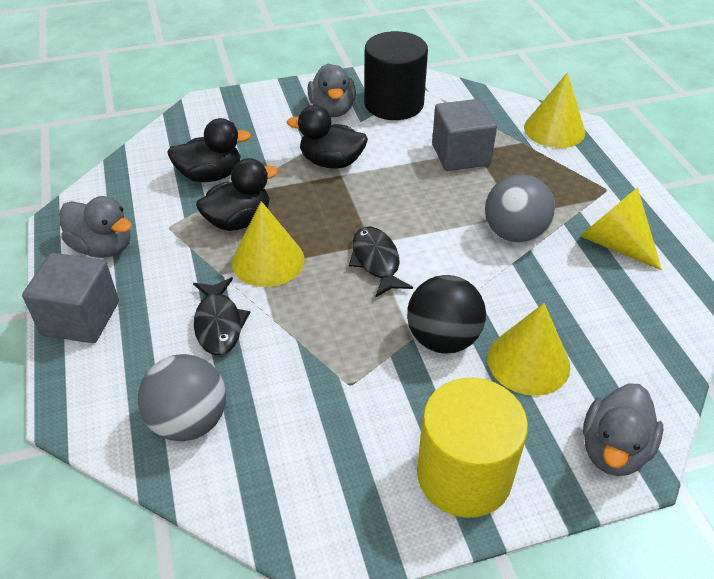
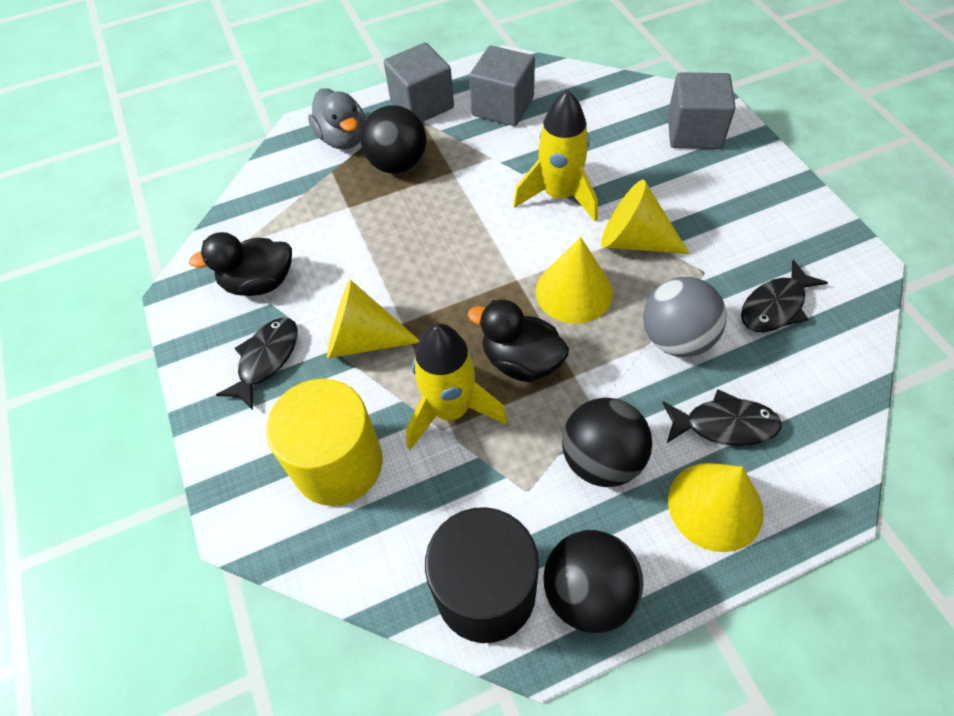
black ball: [407,275,486,354] = 1 -> [361,105,427,174] [543,530,643,633] [562,398,652,487] = 3
black duck: [167,118,251,182] [196,158,278,231] [287,105,368,169] = 3 -> [189,232,292,296] [468,300,569,382] = 2
black fish: [193,277,250,355] [349,227,413,298] = 2 -> [216,318,298,410] [662,389,782,446] [741,260,828,332] = 3
grey ball: [138,354,226,441] [485,174,555,243] = 2 -> [643,277,727,357] = 1
grey cube: [22,253,119,343] [432,99,497,171] = 2 -> [384,43,454,122] [469,46,535,126] [668,72,736,149] = 3
grey duck: [59,196,132,258] [308,63,356,117] [583,384,663,476] = 3 -> [308,88,365,149] = 1
yellow rocket: none = 0 -> [406,323,508,450] [513,90,598,221] = 2

